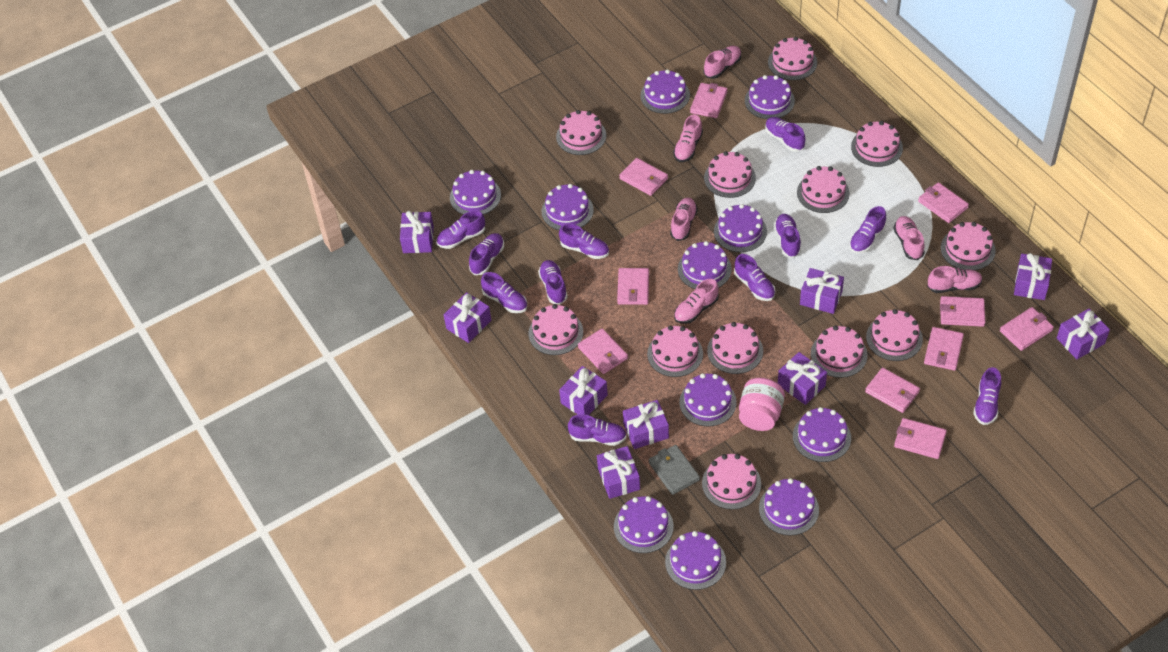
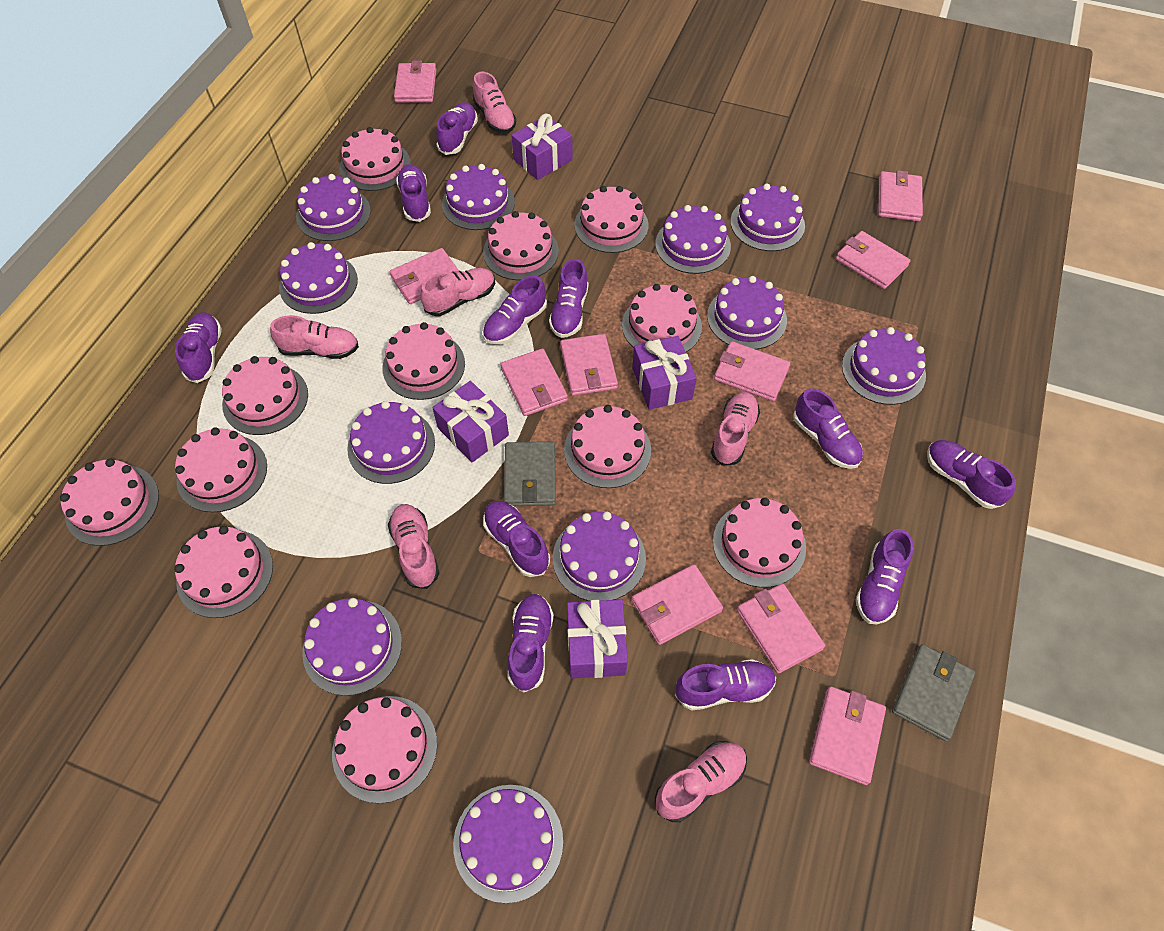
grey wallet: [649,445,700,495] = 1 -> [504,441,556,506] [892,644,975,741] = 2
pink jar: [739,378,785,431] = 1 -> none = 0
purple gift: [400,211,434,253] [444,292,491,343] [559,366,608,415] [597,446,640,499] [623,400,669,449] [778,352,827,405] [800,268,844,314] [1014,253,1052,300] [1057,309,1110,359] = 9 -> [432,381,509,462] [511,114,573,180] [567,599,628,678] [632,336,697,410] = 4

